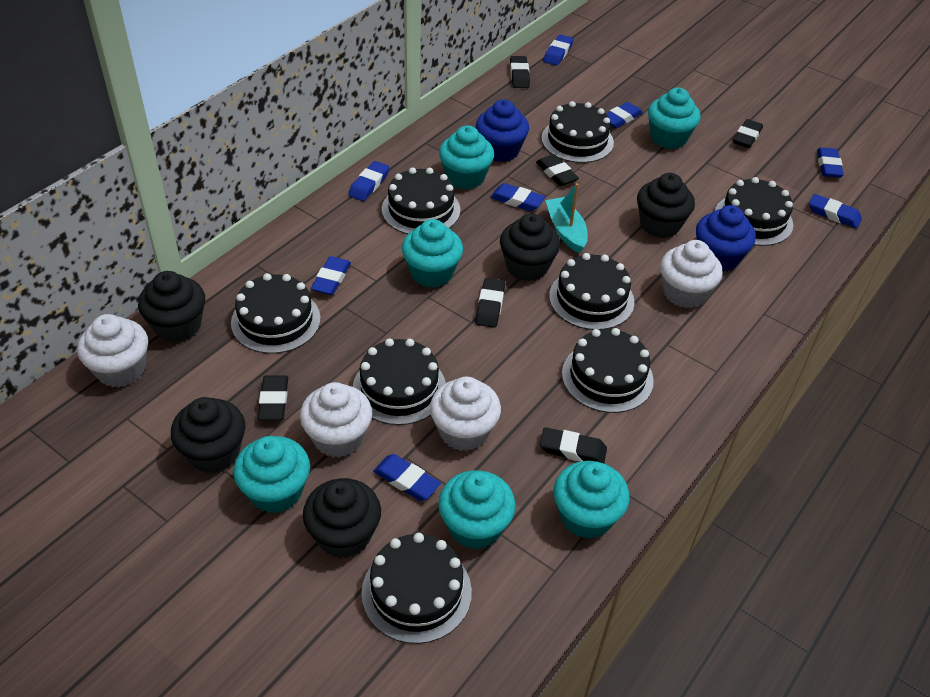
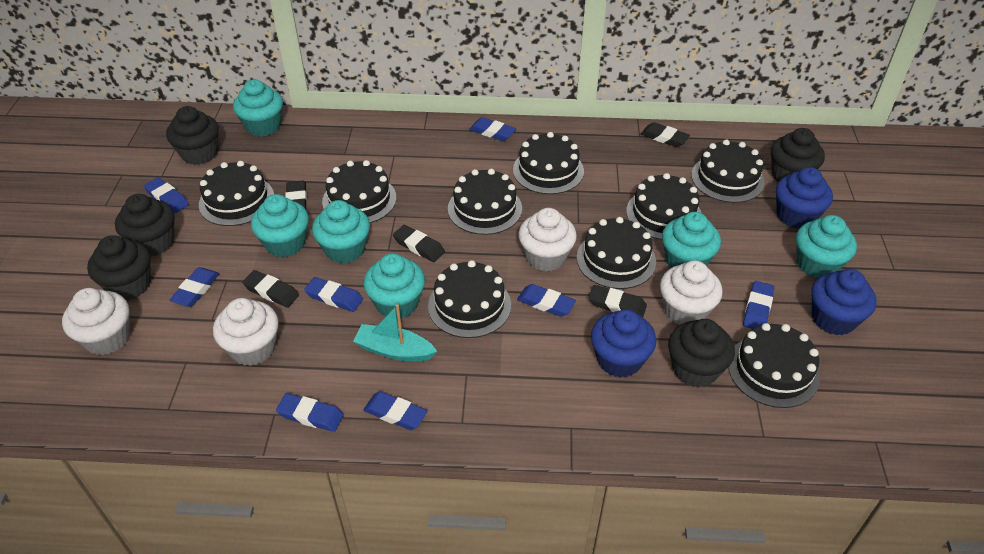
black cake: [231,273,321,354] [353,338,446,425] [361,533,472,644] [382,167,460,234] [541,101,614,163] [549,253,634,330] [562,328,654,413] [715,177,793,246] = 8 -> [199,161,274,226] [322,160,397,223] [428,260,511,338] [448,169,522,235] [513,132,584,194] [577,217,656,289] [626,173,701,240] [691,139,765,203] [728,323,820,408] = 9
black eraser: [258,375,288,420] [475,278,505,328] [510,56,530,88] [536,154,579,186] [540,427,607,463] [733,119,763,148] = 6 -> [242,270,299,307] [285,181,307,209] [393,225,445,262] [589,285,647,317] [641,122,690,147] = 5
blue cupcake: [476,99,529,162] [696,205,756,272] = 2 -> [591,309,656,378] [776,167,833,229] [811,269,877,335] = 3

